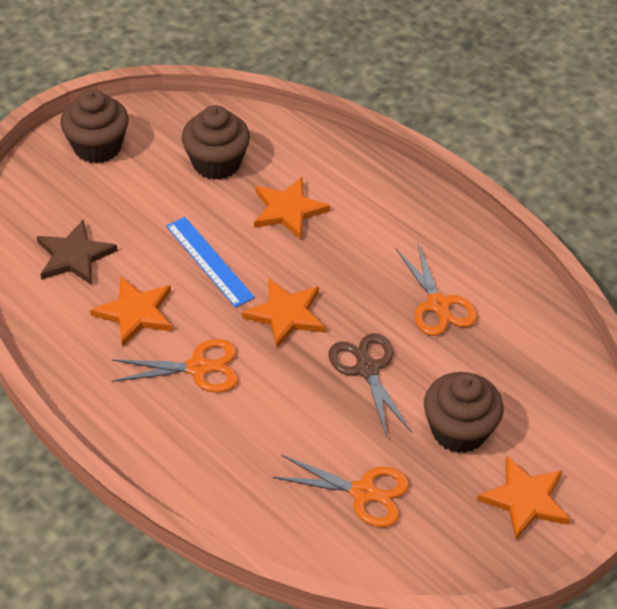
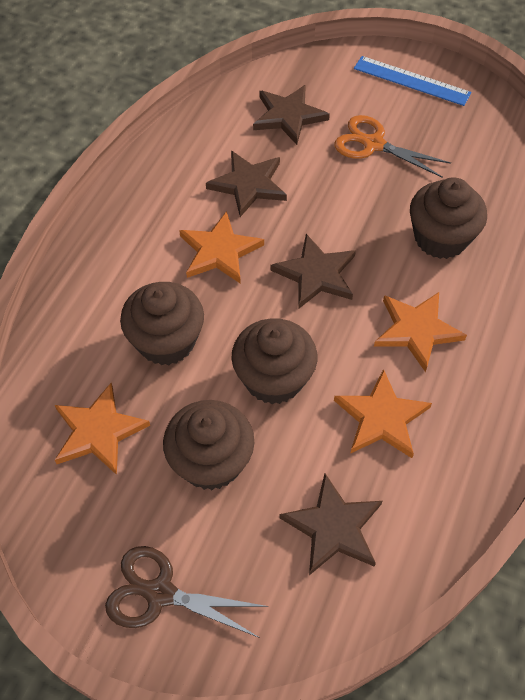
brown cupcake: [60,89,129,164] [182,105,250,180] [424,372,503,453] = 3 -> [120,282,204,366] [163,400,254,490] [231,318,317,404] [410,177,487,259] = 4
brown star: [37,220,118,285] = 1 -> [206,151,287,217] [253,85,330,145] [271,234,356,309] [279,474,382,575] = 4
orange scissors: [112,339,238,393] [272,455,409,527] [396,243,477,336] = 3 -> [334,115,451,178] = 1

